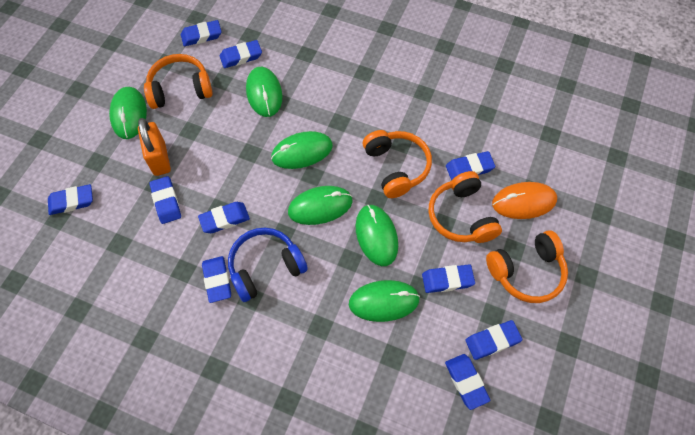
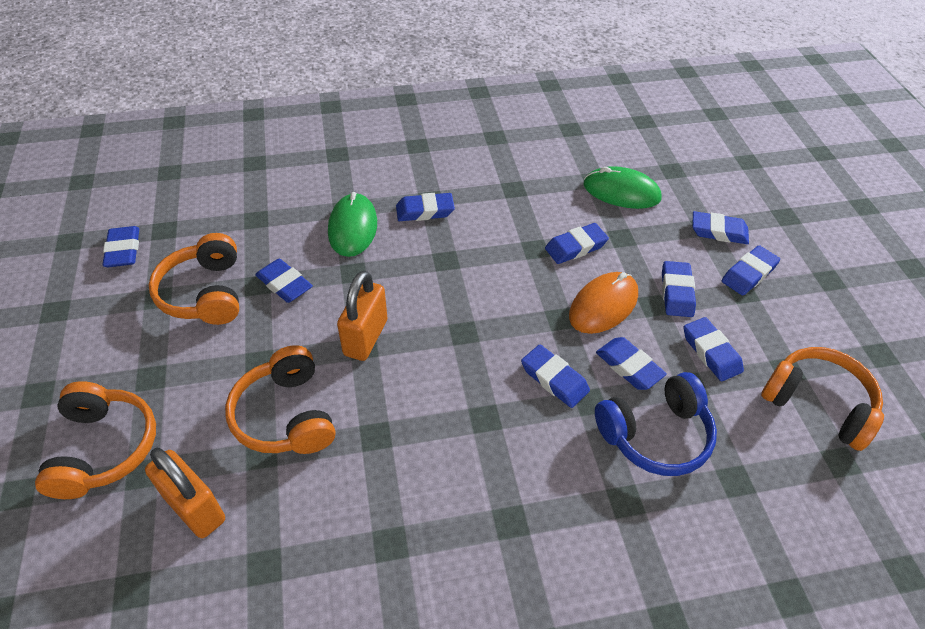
green mouse: [109,87,147,139] [246,67,282,117] [271,131,333,169] [288,186,352,225] [349,280,420,322] [356,205,398,266] = 6 -> [328,192,377,257] [584,166,662,209] = 2
orange padlock: [138,118,171,176] = 1 -> [145,448,225,538] [337,271,387,361] = 2

